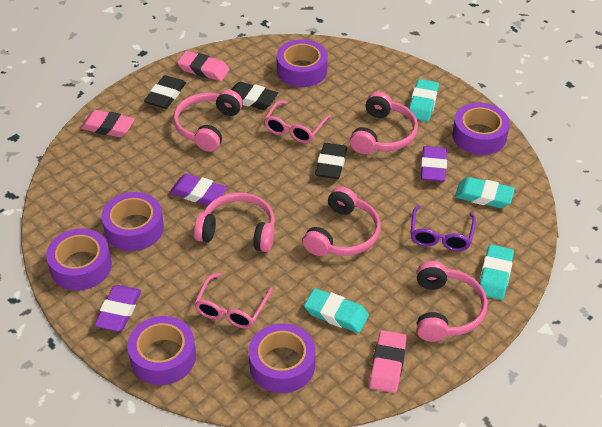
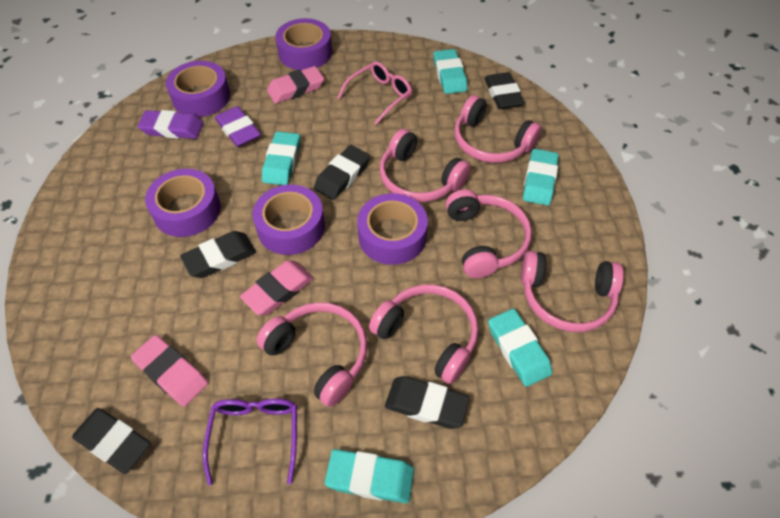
black eraser: [144,75,186,109] [231,82,278,110] [315,143,347,179] = 3 -> [72,408,151,474] [180,231,256,278] [314,145,370,200] [385,376,470,429] [484,72,525,109] = 5
pink glasses: [194,273,273,328] [264,101,331,143] = 2 -> [337,61,412,125] = 1
pink headphones: [173,90,243,152] [194,192,275,252] [303,186,381,256] [350,92,418,154] [417,261,488,342] = 5 -> [257,302,368,407] [369,285,478,384] [380,129,471,202] [446,189,532,278] [454,95,542,163] [521,251,624,332] = 6
purple eraser: [94,285,141,331] [170,174,227,206] [421,146,447,182] = 3 -> [138,110,203,139] [215,106,261,147] = 2
purple tape: [46,228,112,291] [102,192,164,251] [127,316,196,385] [249,323,315,393] [277,39,328,87] [452,103,510,155] = 6 -> [145,169,221,237] [166,61,230,117] [252,185,325,255] [275,18,332,70] [357,193,428,265] = 5
turquoise eraser: [304,288,369,333] [409,79,439,122] [455,177,515,208] [480,244,514,300] = 4 -> [262,131,300,185] [325,449,414,503] [433,49,467,94] [488,309,552,387] [523,149,559,206] = 5

